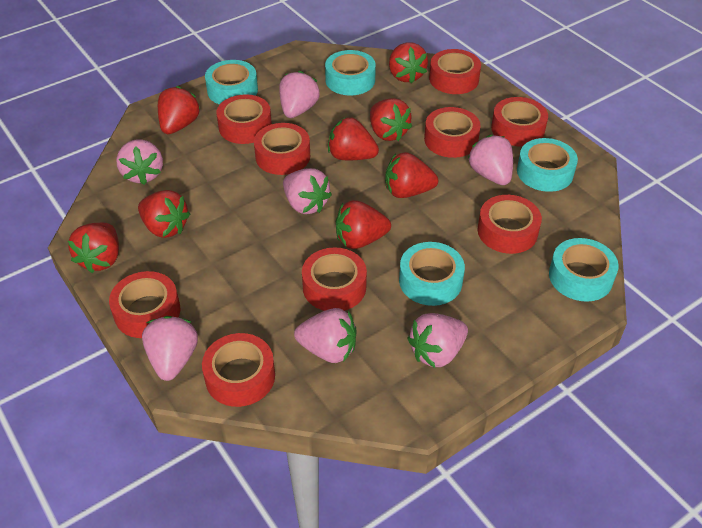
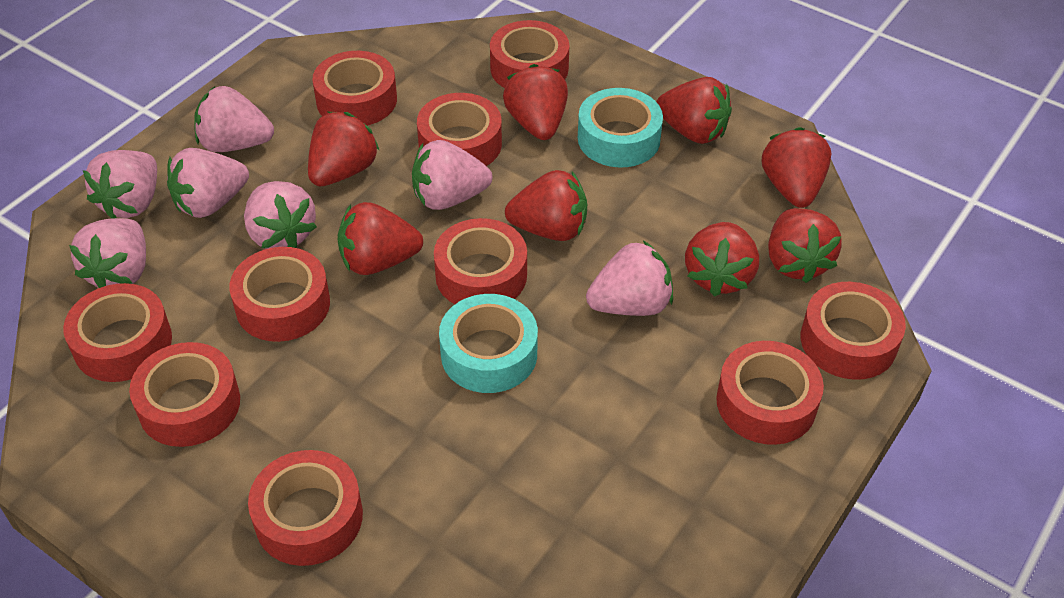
red tape: [109,271,180,338] [202,333,275,407] [216,94,272,144] [254,123,310,175] [302,247,367,311] [424,107,481,158] [429,49,481,94] [478,195,542,254] [491,97,548,147] = 9 -> [63,283,172,382] [129,342,240,447] [229,247,330,342] [248,450,363,566] [312,51,397,126] [417,93,502,166] [434,218,527,304] [490,20,569,88] [716,341,824,445] [801,282,906,380] = 10
turquoise tape: [205,60,258,104] [325,50,376,95] [399,242,465,306] [517,138,578,192] [549,238,619,302] = 5 -> [439,294,538,393] [578,88,663,168] = 2

